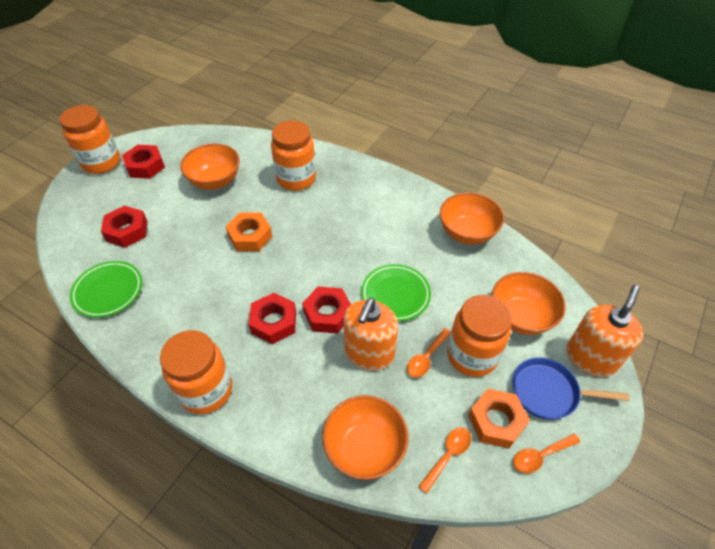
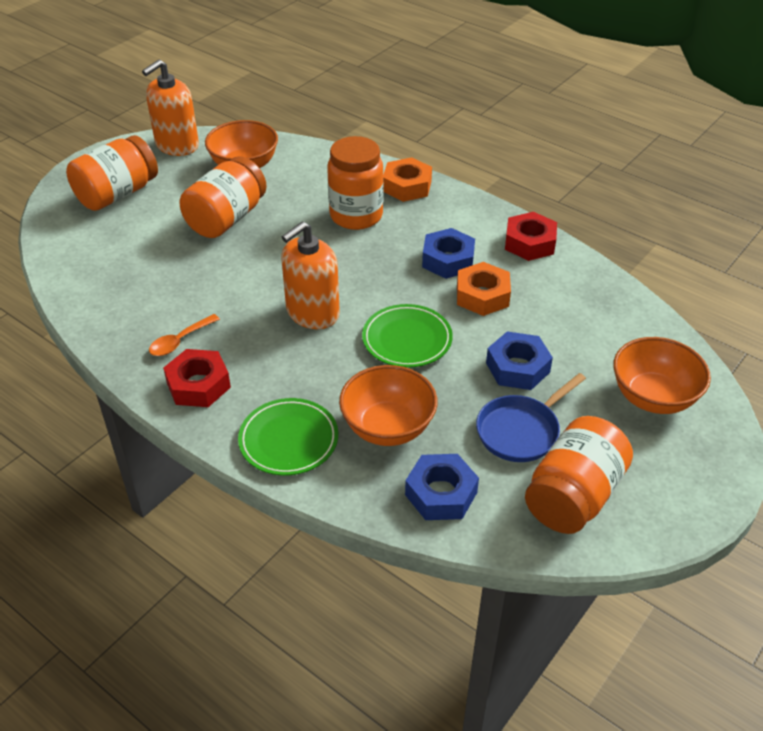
blue nut: none = 0 -> [405,454,479,520] [422,228,475,279] [486,331,553,390] = 3
orange bowl: [180,144,240,190] [322,395,408,480] [440,192,504,245] [492,272,566,335] = 4 -> [205,120,278,168] [339,365,438,446] [613,337,711,414] = 3
orange spoon: [407,328,451,378] [418,427,471,494] [513,433,580,473] = 3 -> [149,314,220,356] = 1
red nut: [101,206,148,248] [122,145,165,179] [248,293,296,344] [302,287,351,334] = 4 -> [163,349,231,407] [505,212,557,261] = 2

